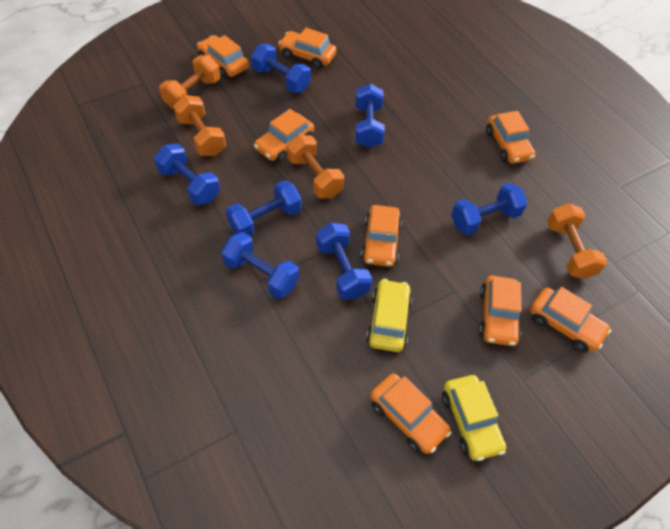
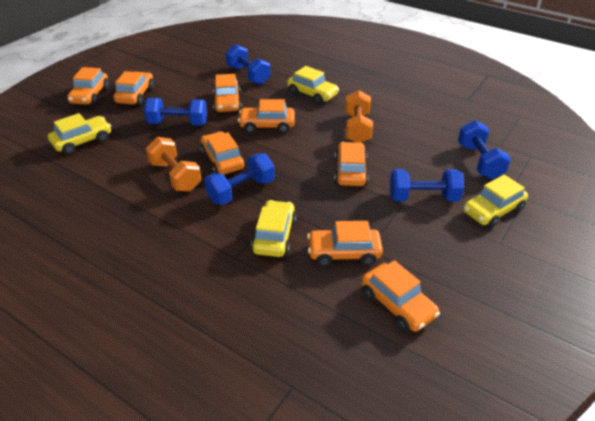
blue dumbbell: [154,144,220,205] [221,232,299,299] [226,180,301,236] [251,44,311,93] [316,223,372,299] [355,84,385,148] [451,183,528,235] = 7 -> [144,98,207,125] [204,153,275,205] [226,44,271,85] [390,169,464,201] [458,120,511,179] = 5
orange dumbbell: [159,55,220,109] [174,95,226,156] [287,135,344,198] [547,203,607,279] = 4 -> [146,137,202,192] [345,90,373,143] = 2
yellow car: [366,279,412,352] [442,375,506,461] = 2 -> [48,113,111,155] [251,200,297,257] [287,66,339,104] [463,175,528,228] = 4

